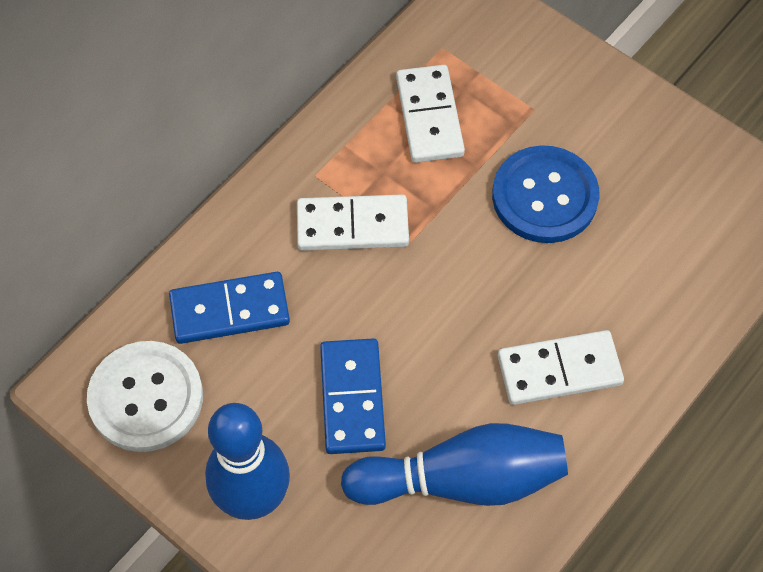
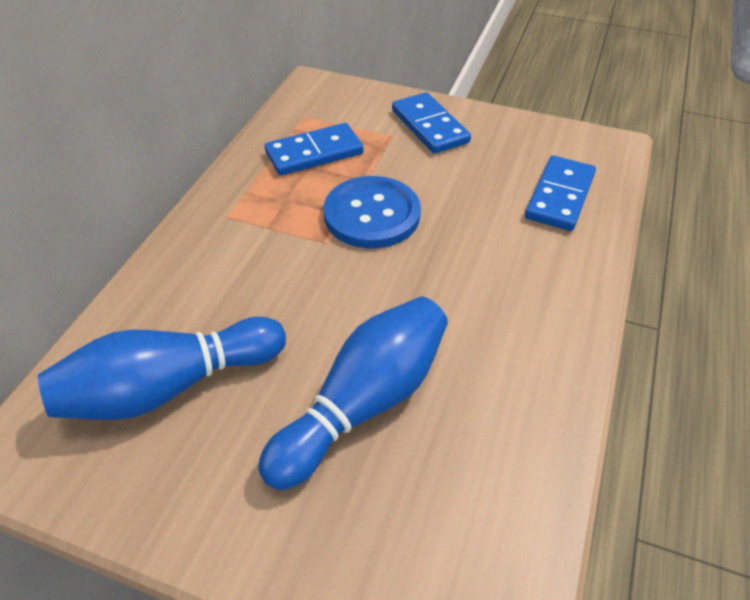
blue domino: [169,272,290,344] [320,338,386,454] = 2 -> [265,123,364,176] [392,92,471,154] [525,156,596,231] = 3
white button: [87,341,203,452] = 1 -> none = 0
white domino: [297,194,409,251] [396,65,465,163] [498,330,624,405] = 3 -> none = 0

